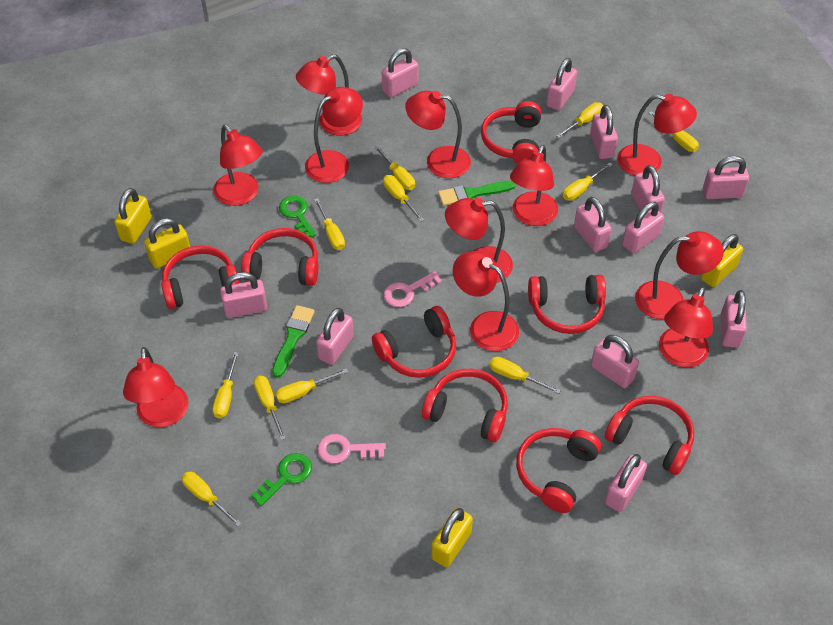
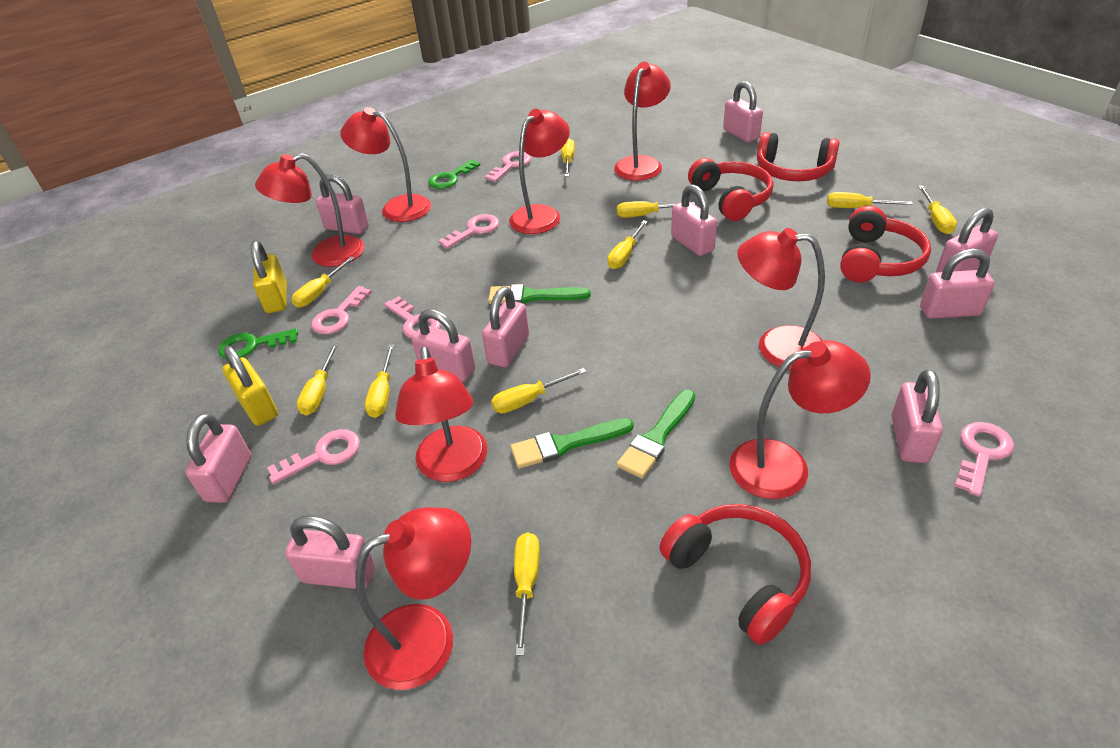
green brush: [272,305,315,378] [438,181,516,206] = 2 -> [488,284,591,304] [510,418,634,469] [617,390,695,478] = 3
pink key: [317,434,386,464] [384,271,442,307] = 2 -> [267,429,360,484] [311,286,372,334] [384,296,441,339] [438,214,499,249] [485,151,531,182] [955,422,1014,496] = 6
pink padlock: [220,272,267,318] [316,308,354,365] [382,48,418,98] [546,58,577,110] [574,197,612,252] [590,105,618,159] [591,335,639,388] [605,454,647,512] [622,202,664,254] [631,165,665,212] [703,156,749,199] [721,290,747,348] = 12 -> [185,413,251,503] [285,516,375,589] [316,174,369,234] [412,309,475,382] [482,287,529,367] [671,184,717,256] [723,81,763,142] [892,369,943,463] [920,249,994,319] [936,208,998,273] = 10
red headphones: [161,246,239,309] [241,228,318,286] [372,306,456,378] [422,369,508,442] [481,101,541,164] [516,428,601,513] [528,275,606,334] [605,396,694,475] = 8 -> [659,504,811,645] [688,158,774,221] [757,132,839,181] [840,206,931,282] = 4
red lamp: [123,347,188,427] [213,125,263,206] [296,54,362,136] [305,87,363,183] [405,91,471,178] [445,198,513,282] [453,251,519,351] [510,145,558,226] [617,94,697,176] [635,231,724,319] [659,287,713,367] = 11 -> [255,153,364,267] [340,107,431,222] [355,507,471,690] [395,346,487,482] [509,109,570,234] [614,62,671,181] [730,340,871,499] [738,228,825,370] = 8
yellow padlock: [114,188,152,244] [144,218,190,268] [431,508,473,567] [701,234,743,287] = 4 -> [222,346,278,426] [251,240,287,313] = 2
yellow screwdriver: [182,472,242,527] [213,352,239,419] [254,376,286,440] [275,368,348,403] [314,198,345,250] [374,146,415,190] [383,175,424,222] [489,357,561,394] [556,102,603,138] [563,163,613,200] [649,111,699,152] = 11 -> [292,256,355,307] [297,343,339,416] [365,345,394,418] [491,368,587,413] [514,533,540,655] [561,138,575,177] [608,220,648,269] [617,201,695,218] [827,192,913,208] [918,186,957,234] = 10

